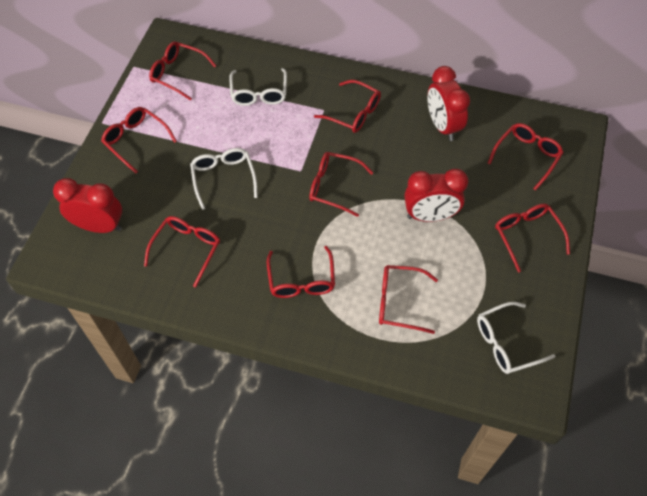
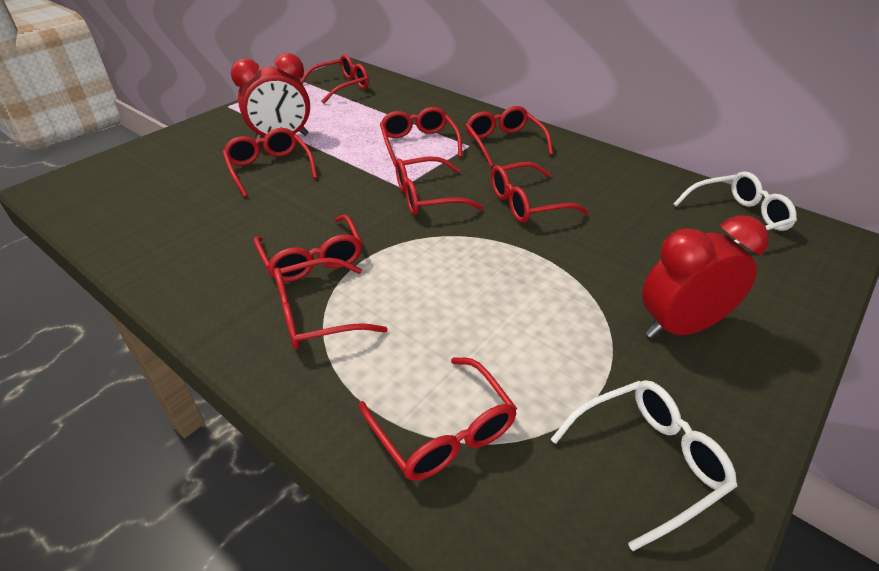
red clock: [53,178,122,233] [405,169,468,222] [427,66,470,141] = 3 -> [231,53,310,140] [642,215,769,338] = 2
white glasses: [190,148,258,210] [230,68,287,106] [477,302,555,374] = 3 -> [551,380,737,551] [673,171,797,244] = 2

